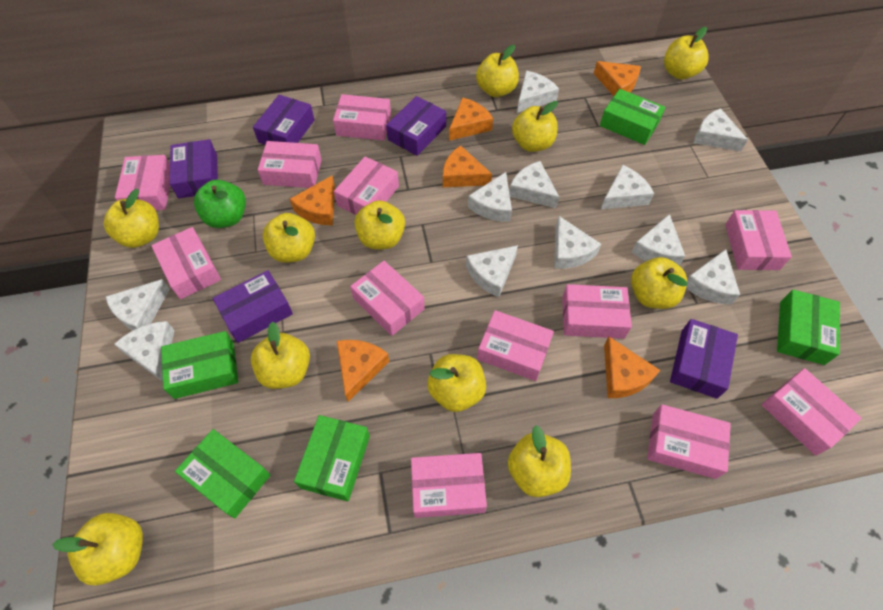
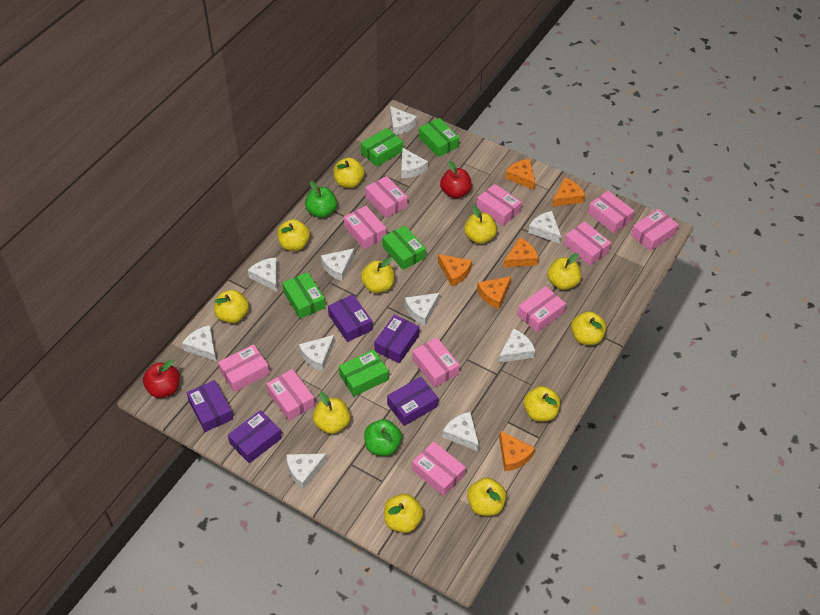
green apple: [194,180,246,228] = 1 -> [305,181,337,218] [364,419,402,456] = 2
pink box: [115,155,170,210] [151,227,221,299] [258,141,322,188] [333,94,391,141] [334,156,399,215] [350,261,425,336] [411,453,487,518] [477,310,554,381] [562,284,632,339] [647,404,731,479] [725,210,792,270] [761,368,861,456] = 12 -> [218,344,270,392] [266,369,315,421] [344,206,386,249] [365,176,407,218] [412,338,460,388] [412,442,466,496] [476,184,522,226] [517,286,566,332] [564,221,611,266] [588,191,634,233] [631,209,678,251] = 11
red apple: none = 0 -> [143,360,180,398] [440,161,472,199] = 2

